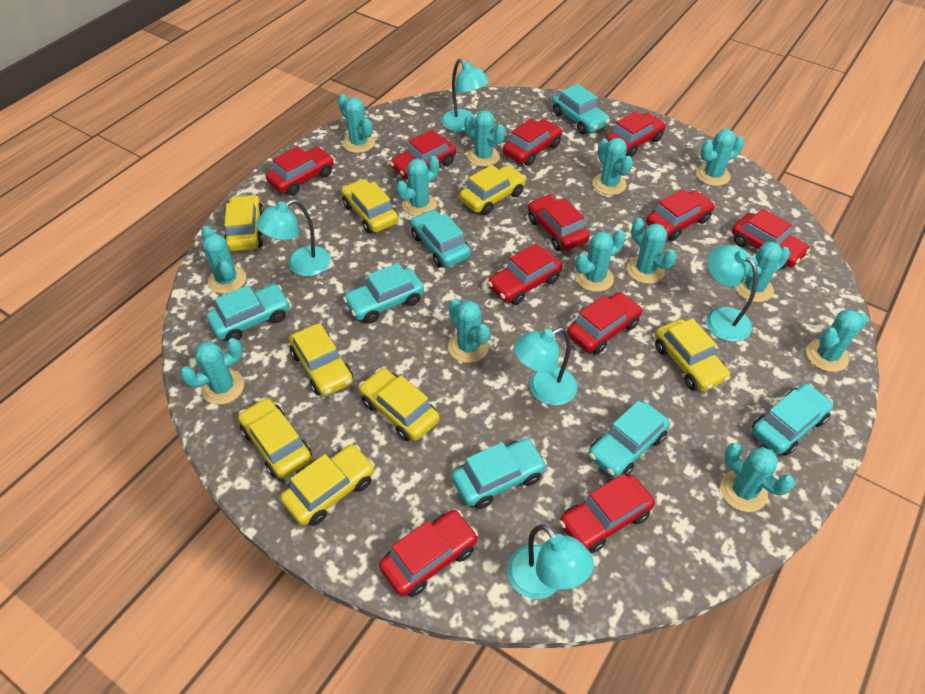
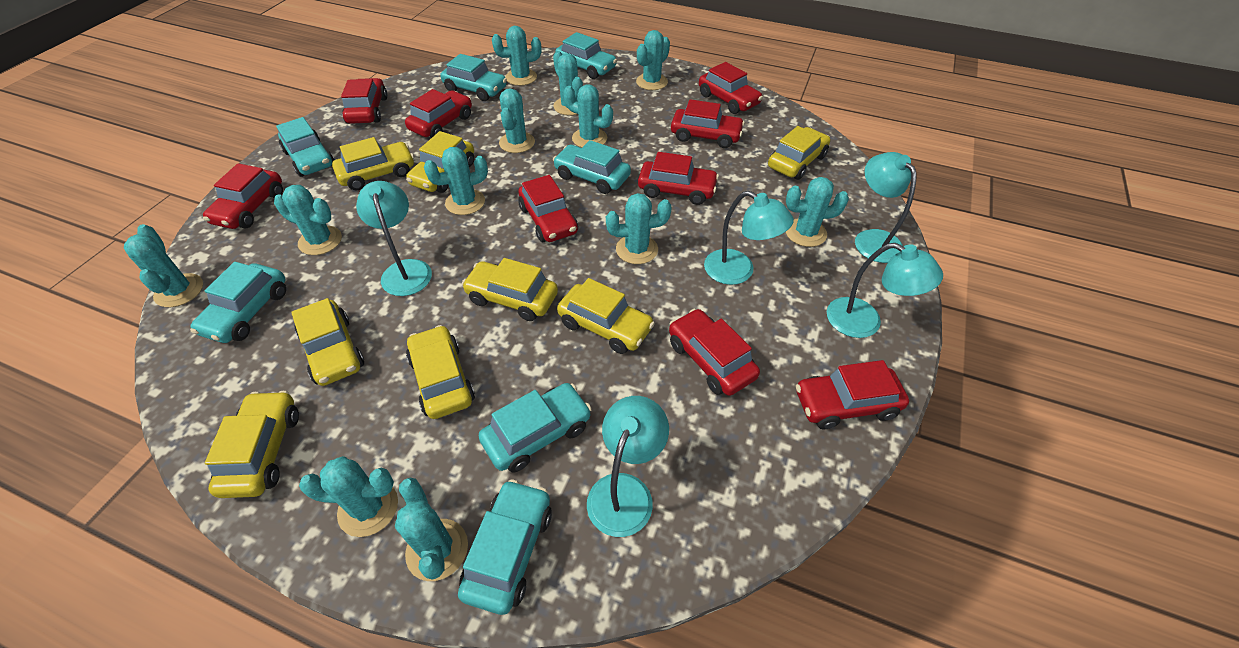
red car: [266,146,334,196] [379,510,478,597] [390,130,456,180] [488,243,562,305] [503,119,563,166] [528,194,590,251] [559,474,655,553] [567,292,642,355] [605,111,666,157] [646,189,715,241] [732,209,810,269] = 11 -> [203,163,283,229] [341,78,388,124] [405,89,472,138] [518,175,578,242] [638,152,719,205] [669,309,760,396] [671,99,745,148] [699,62,763,114] [796,360,909,429] = 9
turquoise cactus: [180,338,244,405] [202,226,246,294] [338,94,375,153] [396,156,439,216] [448,299,490,363] [465,110,505,167] [576,230,626,292] [592,138,633,195] [627,218,676,284] [696,129,744,186] [720,443,795,512] [735,242,790,302] [806,310,868,372] = 13 -> [124,224,203,307] [274,185,342,255] [299,456,398,537] [395,478,468,581] [424,147,488,215] [492,26,541,86] [499,88,535,153] [553,51,583,116] [564,84,613,148] [606,193,672,264] [636,30,670,90] [786,177,849,247] = 12

